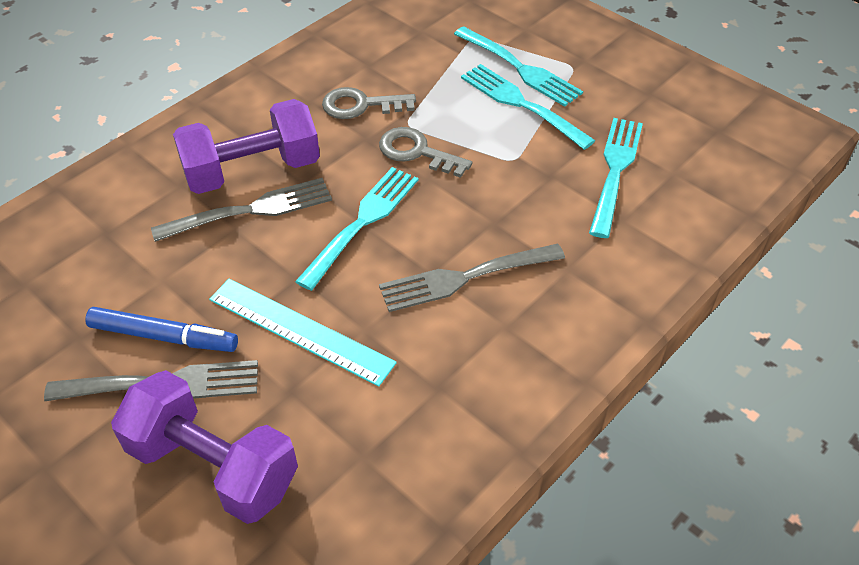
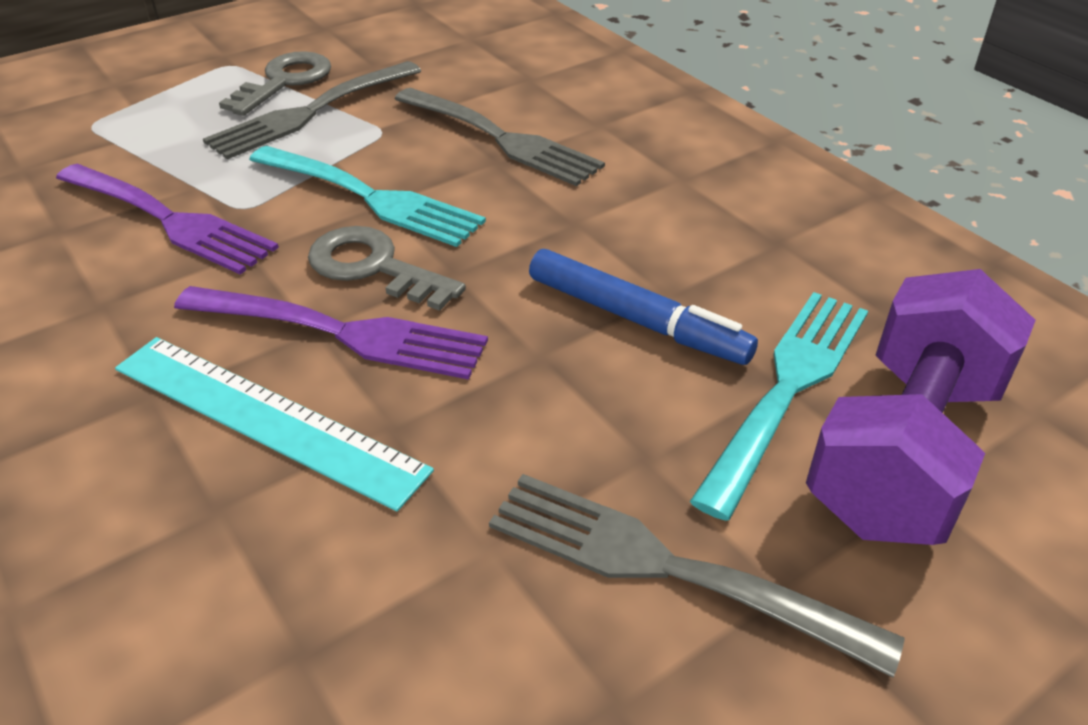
purple dumbbell: [111,370,298,524] [173,99,320,194] = 2 -> [806,269,1036,545] = 1
purple fork: none = 0 -> [56,164,279,274] [174,286,488,380] = 2
turquoise fork: [295,167,418,291] [454,27,583,107] [461,64,595,150] [589,118,643,238] = 4 -> [249,146,486,247] [690,292,868,521] = 2

